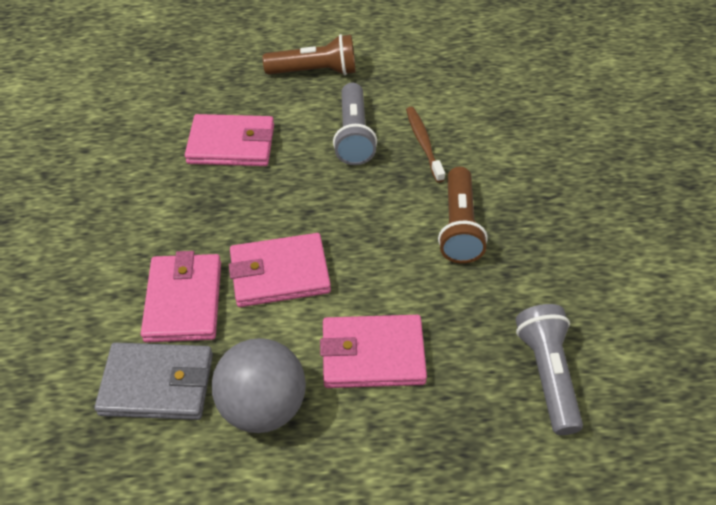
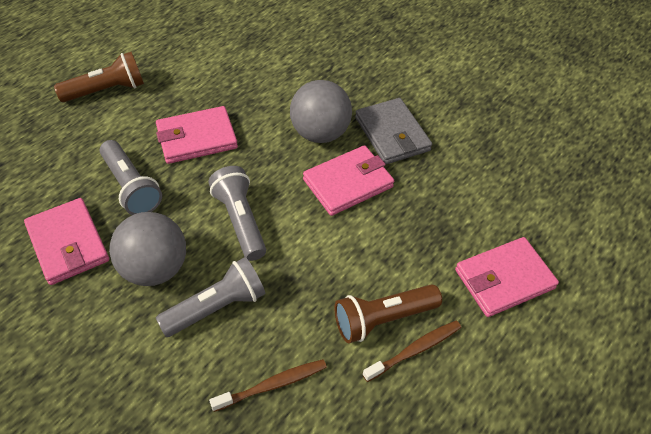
brown toothbrush: [406,107,445,183] = 1 -> [209,359,327,412] [363,320,461,382] = 2
grey ball: [212,338,306,433] = 1 -> [109,212,186,286] [290,80,352,143] = 2
grey flashlight: [333,83,377,165] [516,304,583,435] = 2 -> [100,140,162,215] [156,257,265,337] [208,166,266,261] = 3

